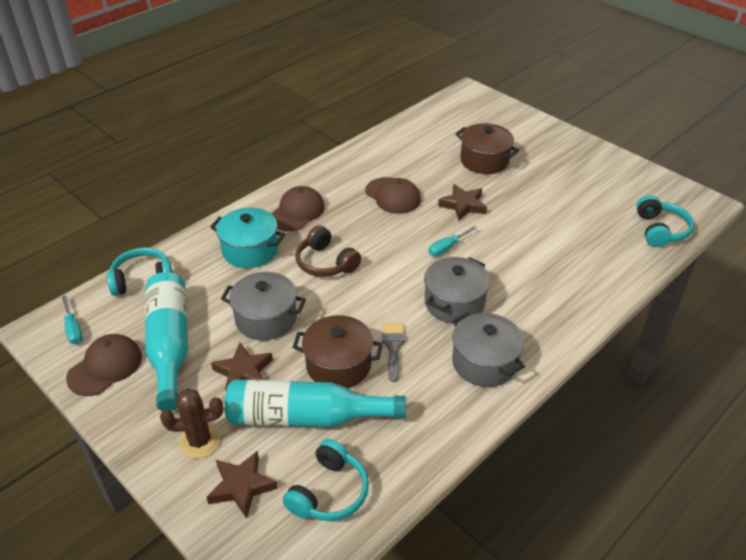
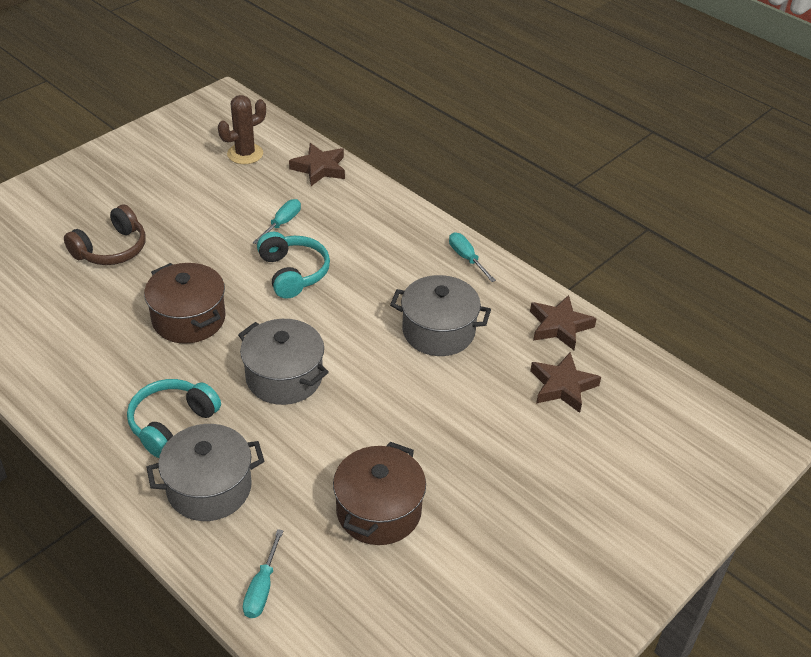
brown cap: [66,334,142,396] [271,186,325,231] [365,177,421,214] = 3 -> none = 0
grey brush: [383,323,405,382] = 1 -> none = 0
turquoise bottle: [145,272,188,411] [225,379,406,427] = 2 -> none = 0
turquoise headphones: [107,247,173,296] [283,439,369,521] [636,195,695,247] = 3 -> [127,379,221,458] [257,232,330,299] = 2
turquoise pot: [210,207,285,268] = 1 -> none = 0
turquoise screwdriver: [62,295,83,344] [429,226,477,256] = 2 -> [243,529,283,618] [253,199,301,245] [449,233,496,282] = 3

